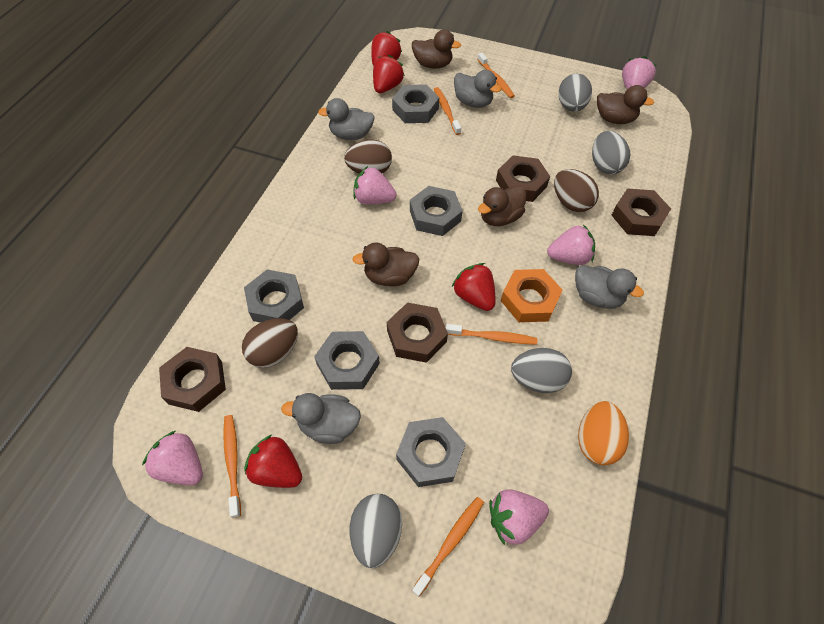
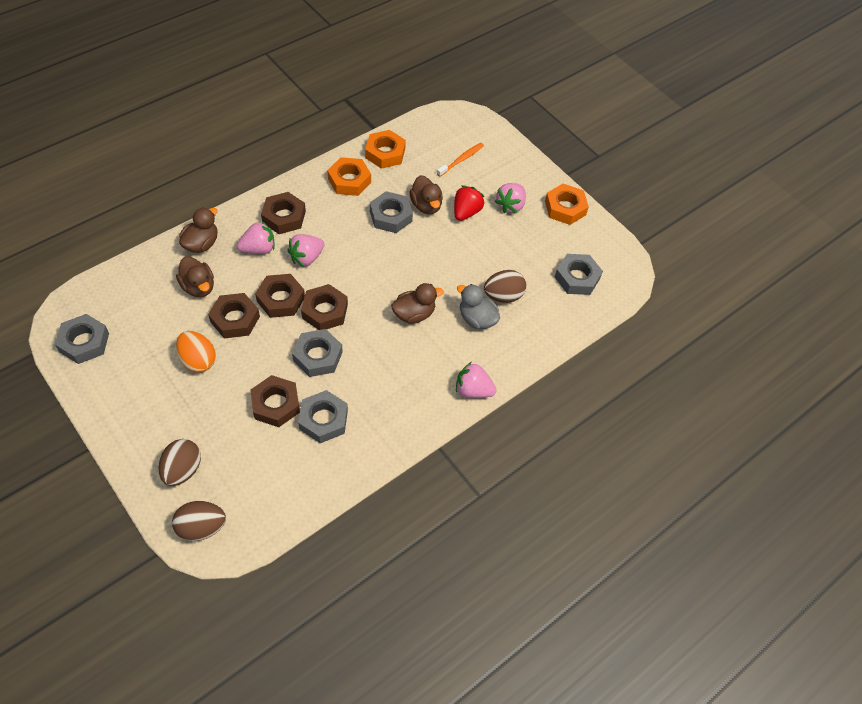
brown nut: [159,347,226,412] [387,303,448,363] [496,155,550,202] [611,188,671,236] = 4 -> [208,293,260,338] [250,375,300,427] [255,274,305,318] [261,192,306,234] [301,284,348,330] = 5
grey duck: [281,393,361,444] [318,98,375,140] [454,70,501,108] [575,265,644,309] = 4 -> [457,284,500,329] = 1
grey egg: [350,494,402,568] [511,348,572,393] [558,74,592,112] [592,131,630,175] = 4 -> none = 0
orange nut: [501,269,563,322] = 1 -> [327,157,371,196] [365,130,406,169] [545,184,589,225] = 3
orange toothbrush: [223,415,241,518] [412,497,484,597] [434,87,461,135] [446,324,537,345] [477,53,515,98] = 5 -> [437,143,484,177] = 1
pink strawberry: [142,431,203,485] [354,166,397,204] [489,489,549,545] [547,224,595,265] [622,56,656,89] = 5 -> [237,221,275,254] [287,234,324,267] [456,362,497,398] [495,183,526,213] = 4
red strawberry: [244,435,302,488] [371,31,402,66] [373,55,405,93] [452,263,496,311] = 4 -> [454,185,485,221] = 1

